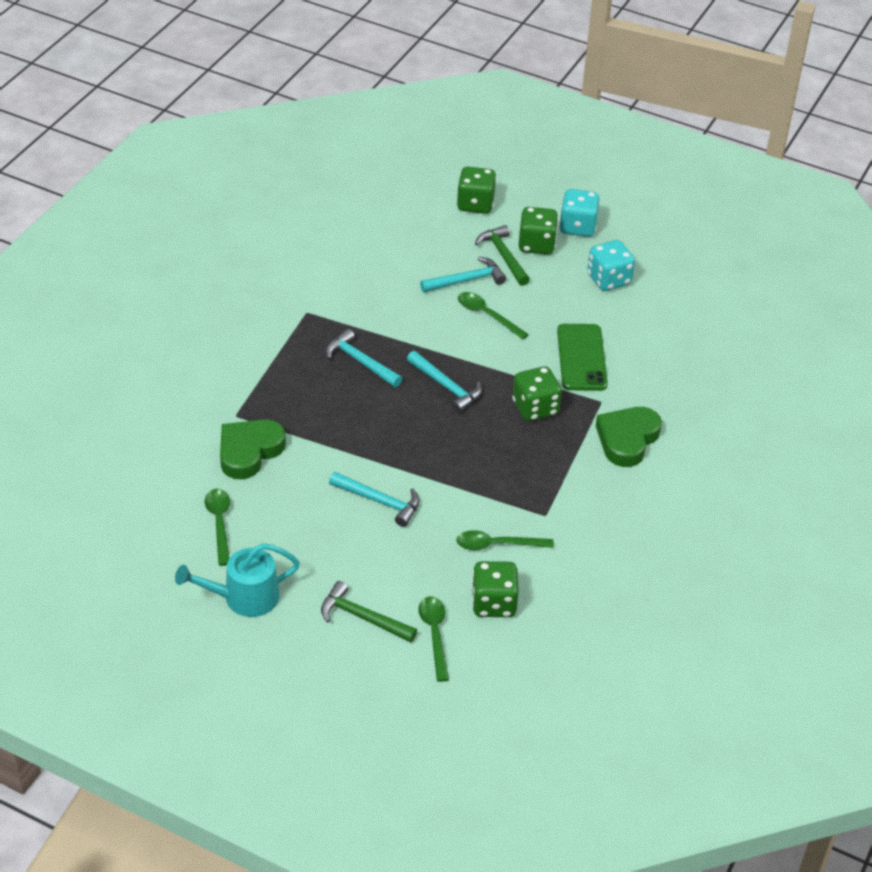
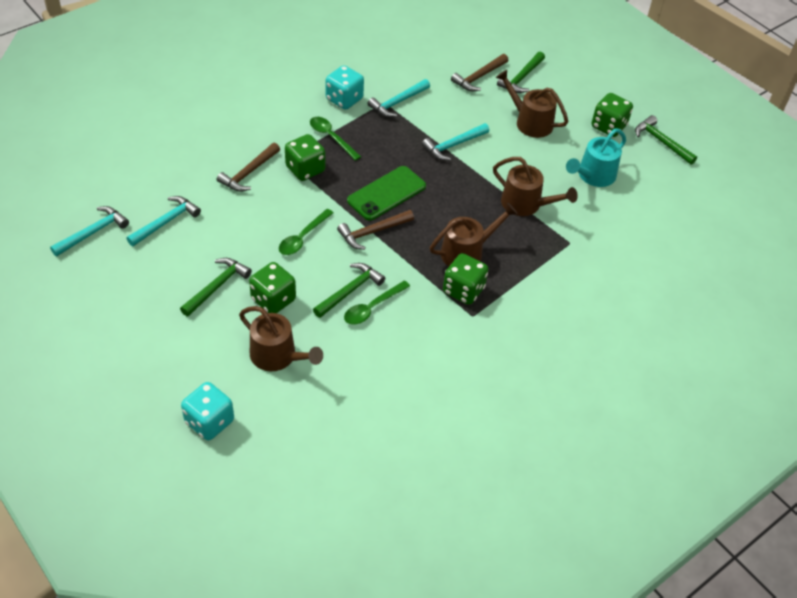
brown hammer: none = 0 -> [217,143,280,192] [337,210,414,250] [451,54,508,91] = 3
brown watering can: none = 0 -> [239,306,323,371] [430,202,518,266] [493,157,578,216] [495,70,568,138] = 4
green hammer: [321,581,417,642] [475,225,530,286] = 2 -> [180,258,252,317] [313,263,385,318] [497,51,545,93] [635,115,697,165] = 4
green heart: [220,420,286,479] [596,407,662,467] = 2 -> none = 0
green spoon: [205,489,230,566] [419,596,449,682] [456,530,554,550] [458,292,529,340] = 4 -> [279,209,333,255] [310,117,361,161] [344,281,410,325] = 3

